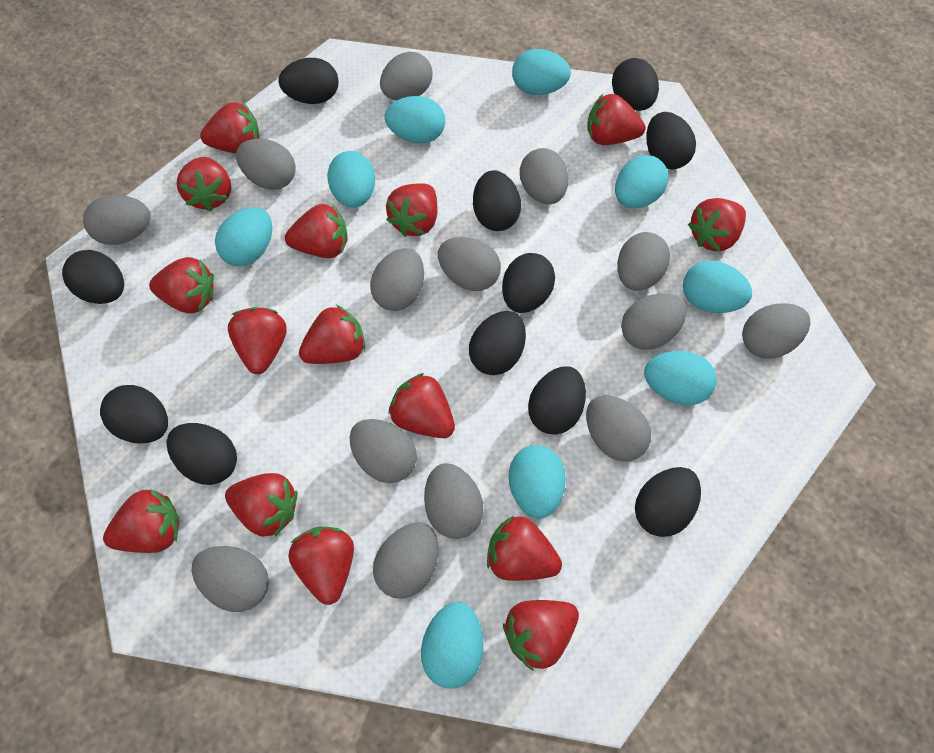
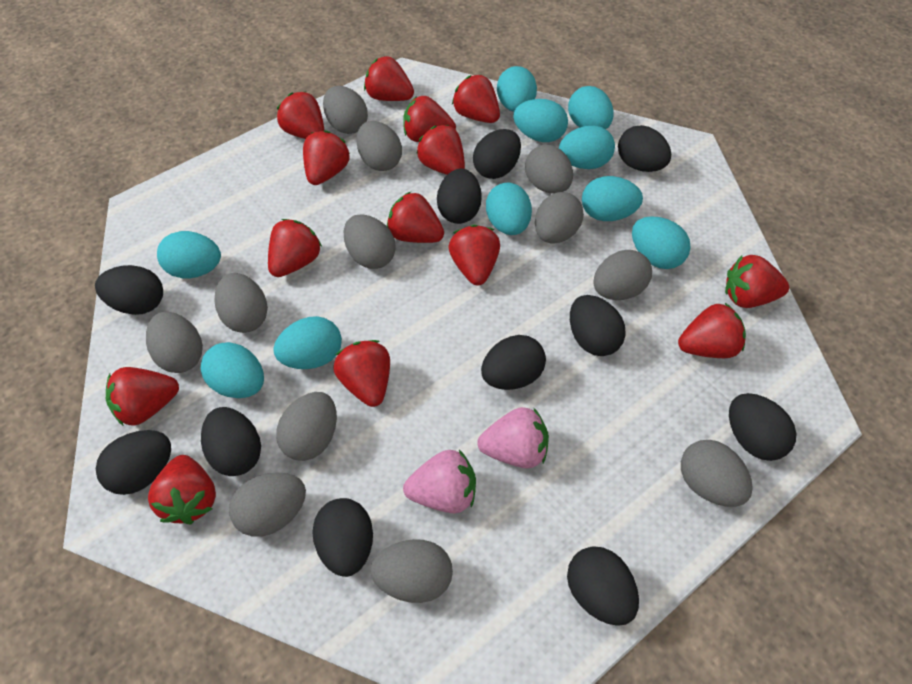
grey egg: [83,195,151,245] [192,546,269,612] [236,139,296,190] [350,419,417,483] [370,248,424,311] [373,523,438,599] [380,52,433,100] [424,463,483,539] [438,237,501,291] [520,148,568,204] [586,395,651,461] [617,232,670,291] [621,294,687,350] [742,303,811,359] = 14 -> [146,312,203,373] [214,273,268,333] [229,472,306,537] [276,392,337,461] [323,86,368,134] [344,214,396,269] [356,121,402,171] [370,539,453,603] [525,145,573,194] [535,192,584,243] [593,250,652,300] [681,440,753,507] = 12
pink strawberry: none = 0 -> [403,450,476,513] [477,407,549,468] = 2
red strawberry: [103,489,180,553] [149,257,214,314] [177,157,231,212] [200,102,260,154] [225,473,298,537] [228,307,287,374] [285,204,347,258] [288,526,354,605] [299,305,365,364] [386,183,437,237] [389,373,455,438] [487,516,562,581] [503,600,579,671] [587,94,646,145] [688,198,746,252] = 15 -> [106,367,179,426] [148,455,216,524] [268,219,322,277] [277,92,325,139] [303,130,350,185] [333,340,390,407] [364,56,414,101] [387,192,444,243] [403,96,456,142] [416,125,465,175] [448,225,500,285] [452,75,500,123] [678,303,746,358] [725,255,789,308] = 14
turquoise egg: [215,207,272,266] [327,151,375,208] [384,96,445,144] [421,602,484,688] [509,445,566,519] [512,49,571,95] [615,155,669,208] [644,351,717,405] [683,261,752,313] = 9 -> [157,231,221,279] [200,342,264,398] [273,316,342,369] [486,183,532,235] [497,66,537,112] [513,99,568,142] [559,126,615,169] [568,86,614,129] [582,176,643,221] [632,216,691,269] = 10

